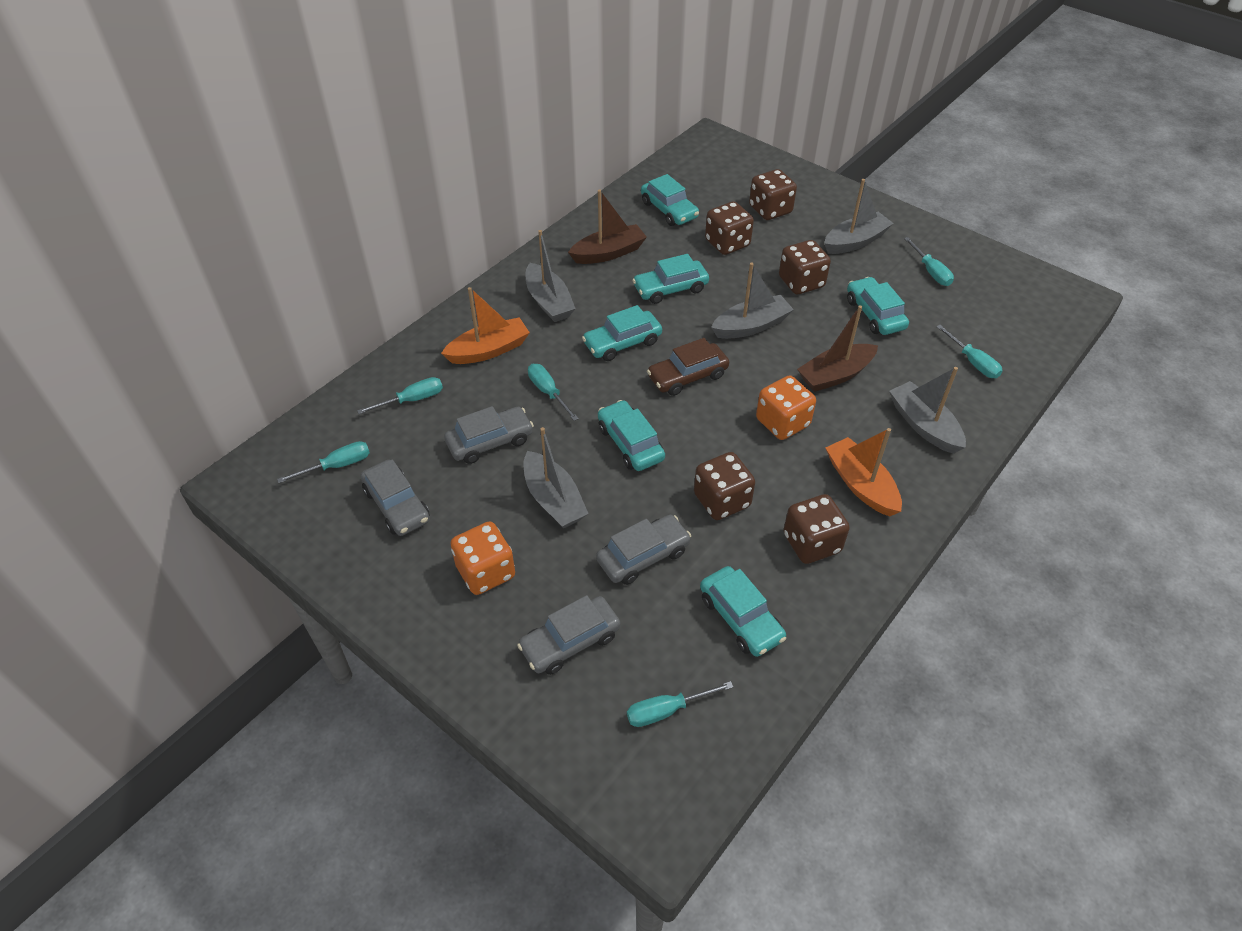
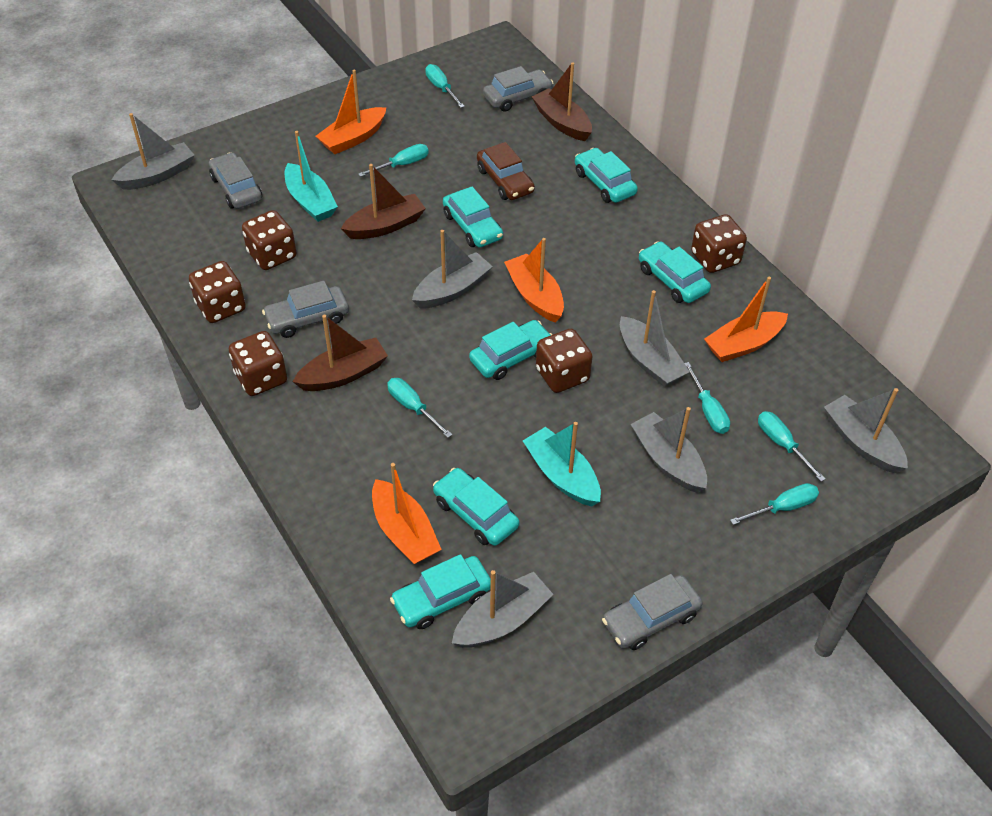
brown boat: [568,189,647,264] [797,305,878,392] = 2 -> [293,315,388,391] [341,164,426,239] [532,62,592,141] = 3
grey boat: [523,427,589,529] [526,230,576,322] [711,263,794,339] [824,179,894,254] [889,367,966,454] = 5 -> [112,113,194,190] [412,230,493,309] [452,570,554,648] [620,290,690,387] [631,407,707,493] [824,388,908,473] = 6
orange boat: [441,287,530,364] [825,428,902,516] = 2 -> [316,69,387,154] [372,463,442,564] [504,238,564,323] [704,277,788,362] = 4
orange dice: [450,521,515,595] [756,375,816,440] = 2 -> none = 0
turquoise boat: none = 0 -> [284,131,338,222] [523,422,601,506] = 2

